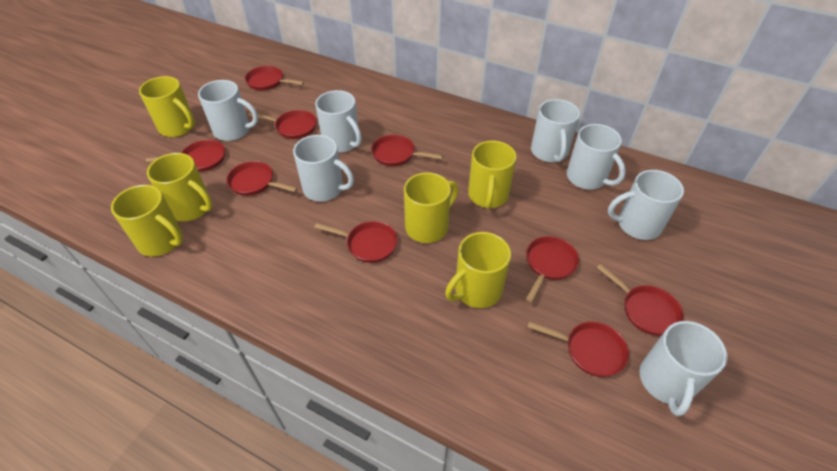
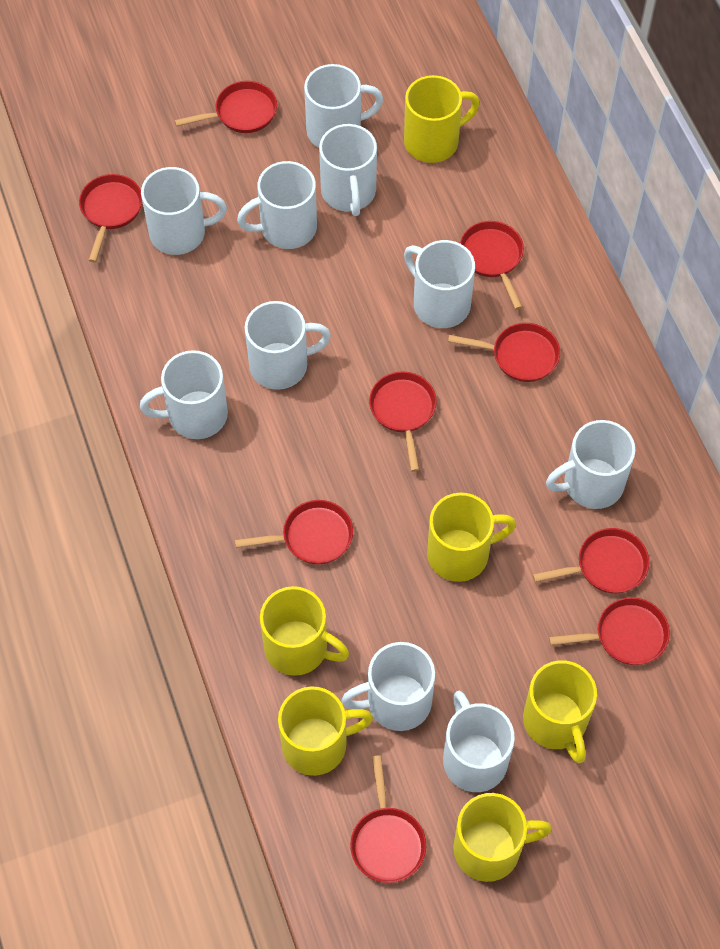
white mug: [198,80,258,141] [293,135,354,202] [315,90,362,153] [531,99,580,162] [567,124,626,190] [608,170,684,240] [640,321,727,417] = 7 -> [140,350,228,439] [141,167,227,255] [237,161,317,249] [245,301,331,390] [304,64,384,148] [319,124,377,216] [341,642,435,731] [404,240,475,328] [443,691,515,792] [546,420,636,509] = 10

